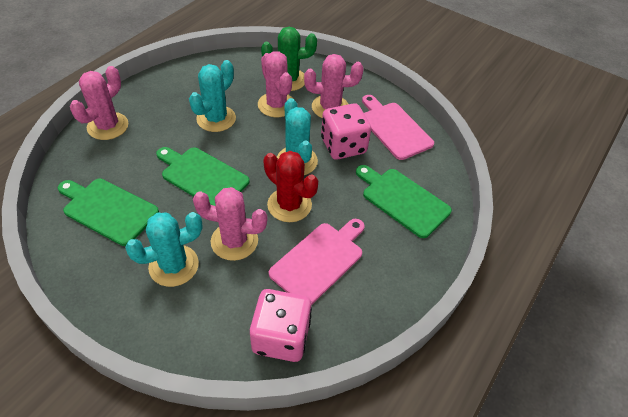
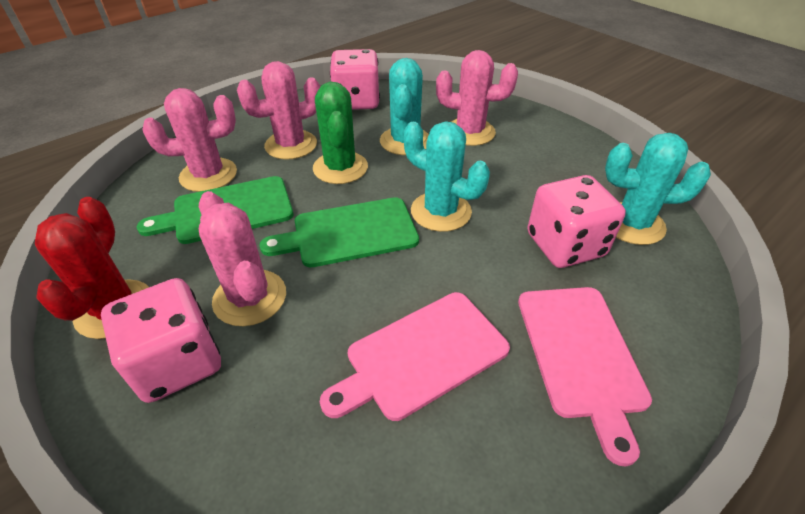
green cutting board: [58,179,159,246] [156,147,250,206] [356,165,452,238] = 3 -> [137,176,293,244] [259,197,419,267] = 2
pink dice: [250,289,312,362] [321,103,371,160] = 2 -> [101,278,221,403] [330,49,380,110] [527,175,626,268] = 3

